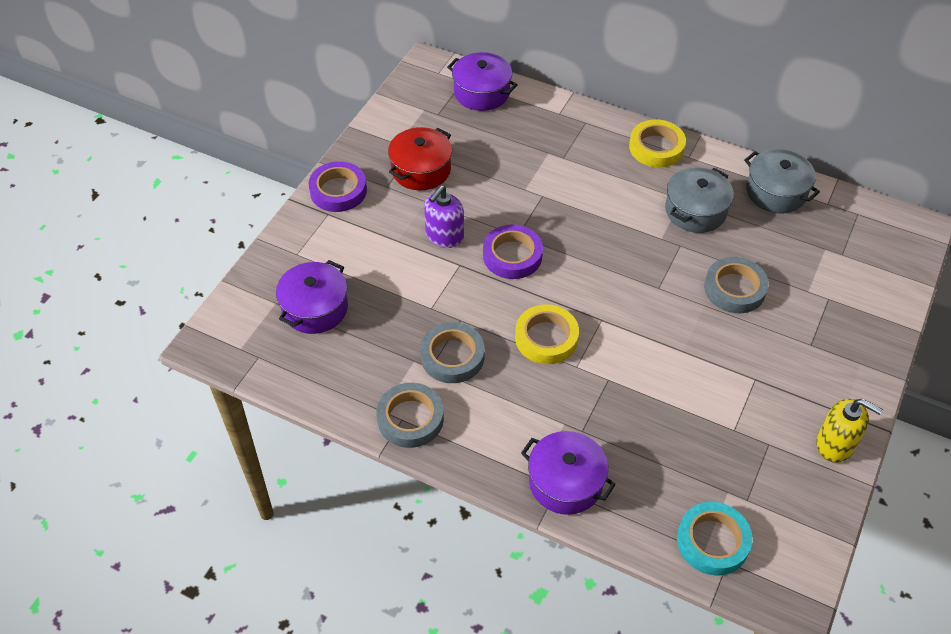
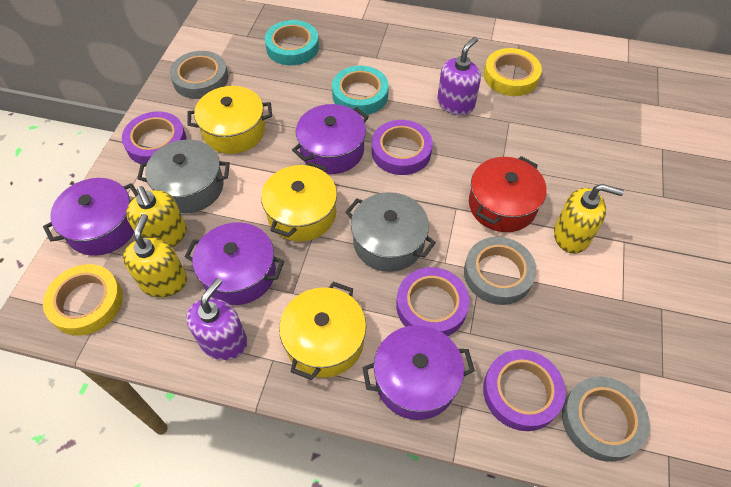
purple pot: [276,260,348,334] [447,52,518,111] [521,431,616,515] = 3 -> [43,178,139,256] [185,222,284,305] [292,104,369,174] [362,325,475,420] = 4
purple soap dispenser: [424,186,464,248] = 1 -> [186,278,247,360] [437,37,481,115] = 2
purple tape: [309,161,367,212] [483,224,543,279] = 2 -> [122,111,187,164] [372,120,433,175] [396,267,469,336] [483,349,566,431] = 4
turquoise tape: [677,502,752,575] = 1 -> [265,20,319,65] [332,66,389,115] = 2
yellow pot: none = 0 -> [187,86,272,154] [261,162,337,241] [279,282,366,380] = 3
yellow soap dispenser: [816,399,883,463] = 1 -> [123,214,187,297] [126,186,187,247] [554,184,624,254] = 3

